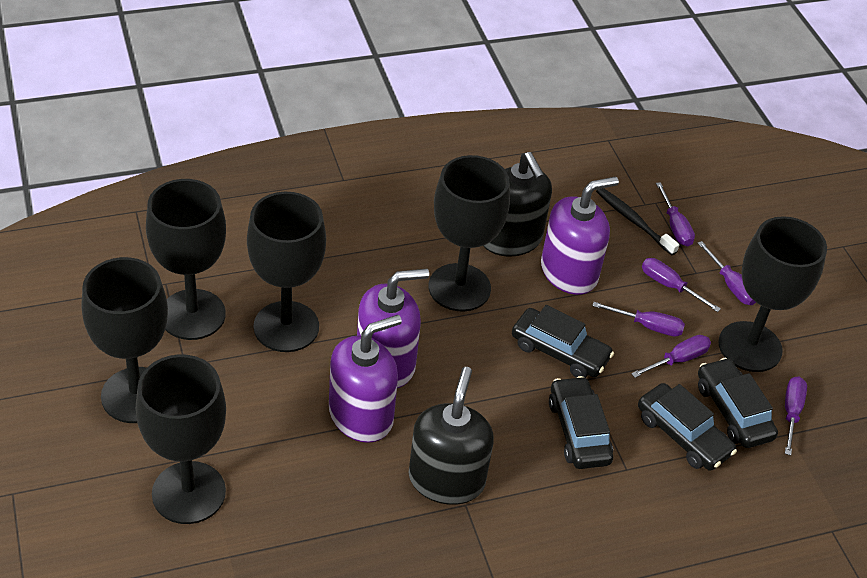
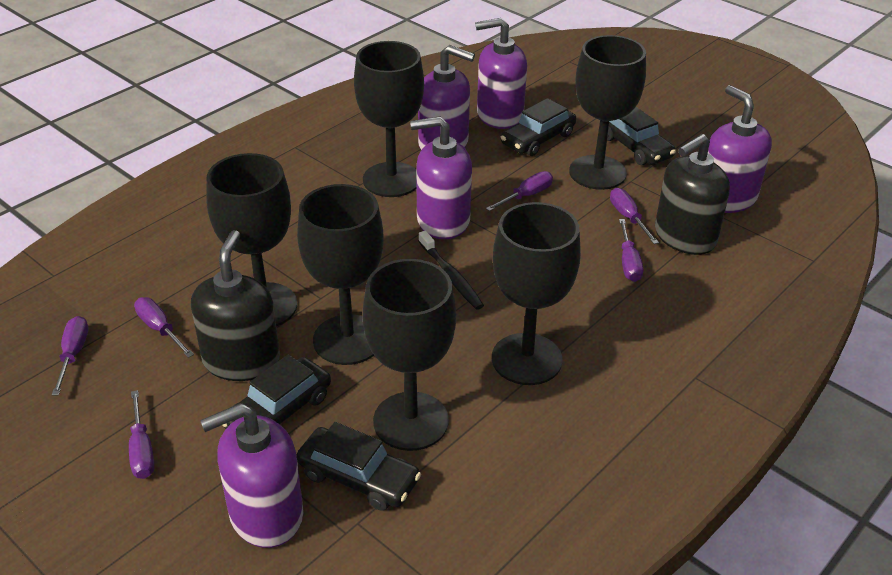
purple soap dispenser: [329,315,402,443] [357,269,429,388] [541,176,619,295] = 3 -> [200,403,303,548] [410,116,472,239] [418,45,475,150] [475,18,527,129] [708,85,772,213] = 5

